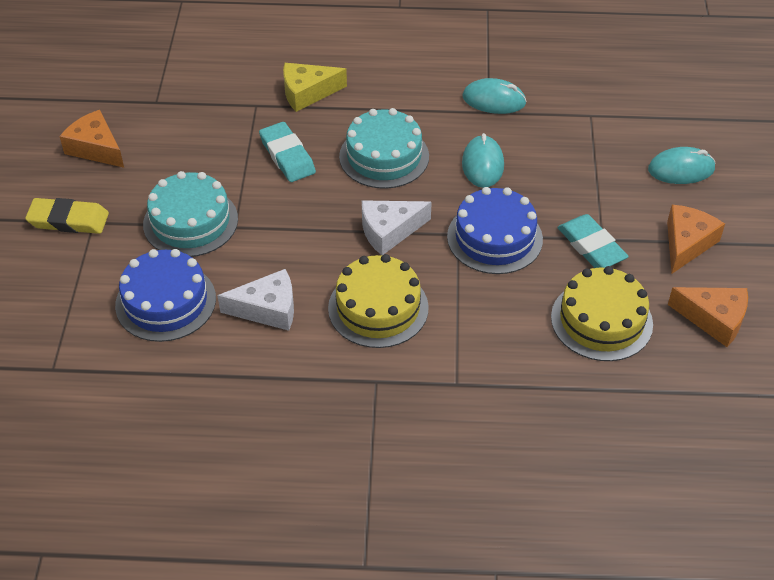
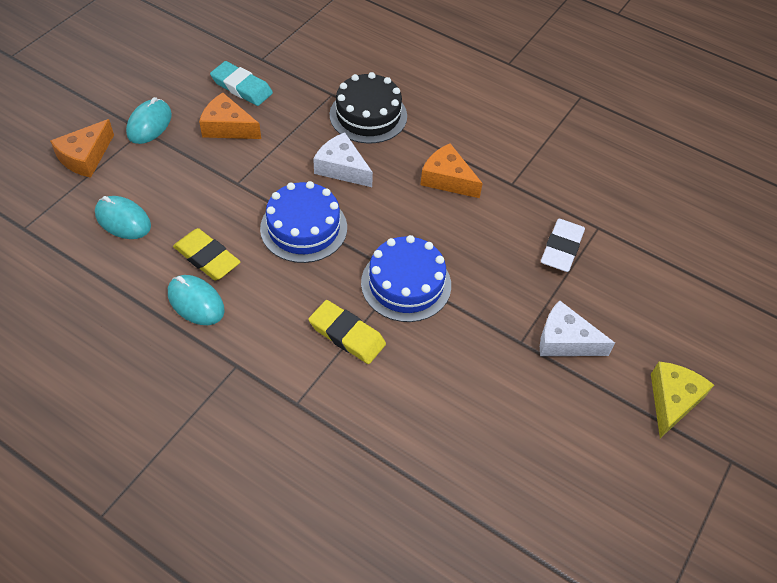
black cake: none = 0 -> [330,72,407,144] = 1
turquoise cake: [143,171,238,257] [339,108,429,189] = 2 -> none = 0
turquoise eraser: [259,122,316,182] [557,214,629,268] = 2 -> [210,61,273,106] = 1
white eraser: none = 0 -> [541,219,585,272] = 1
yellow cake: [328,254,429,348] [551,266,653,361] = 2 -> none = 0
yellow eraser: [25,198,109,234] = 1 -> [173,228,241,280] [309,300,386,364] = 2

